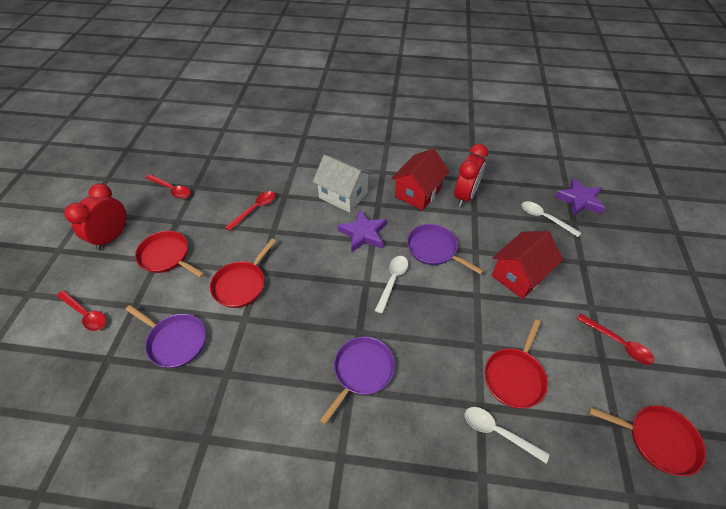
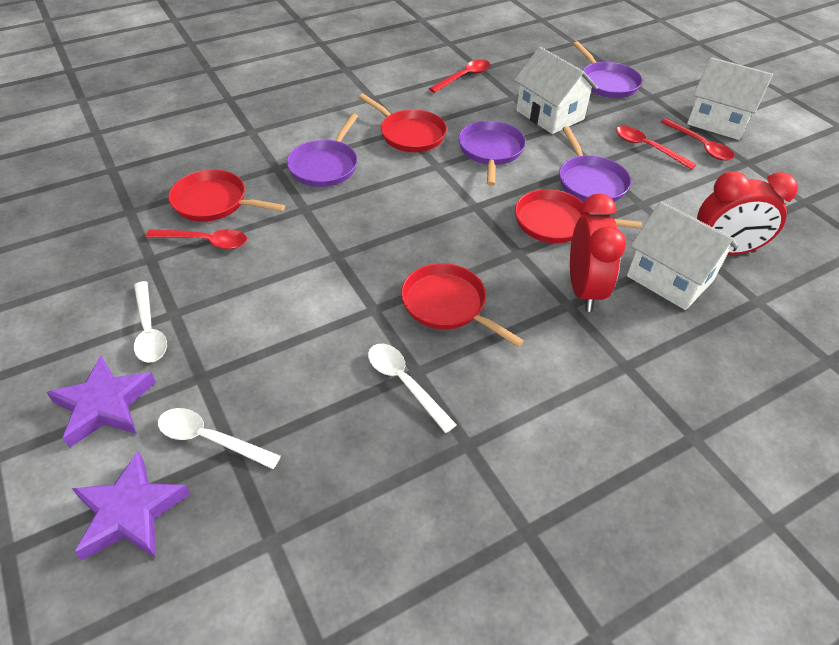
purple pan: [126,305,206,368] [320,337,395,425] [407,224,484,275] = 3 -> [287,114,358,187] [458,121,526,186] [559,126,631,202] [573,41,642,98] = 4
red house: [391,148,450,211] [492,231,563,299] = 2 -> none = 0
white house: [313,155,372,213] = 1 -> [515,47,598,134] [627,201,738,310] [687,57,773,140] = 3

